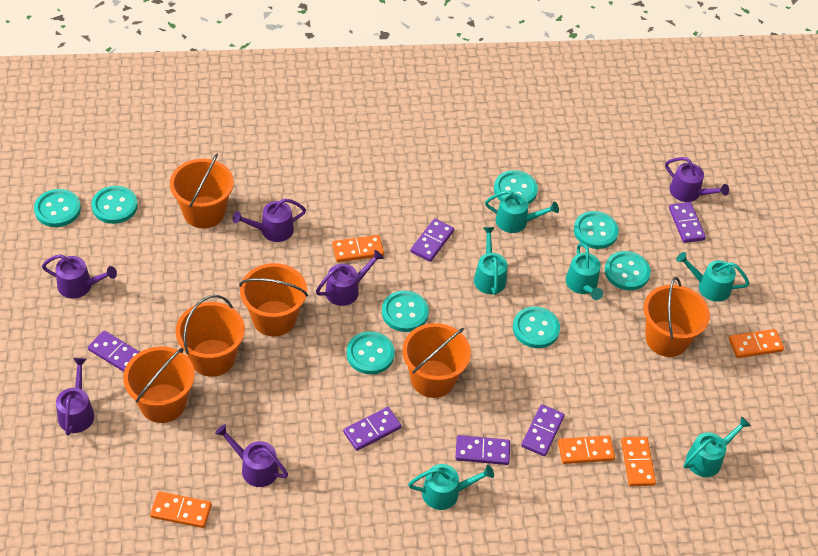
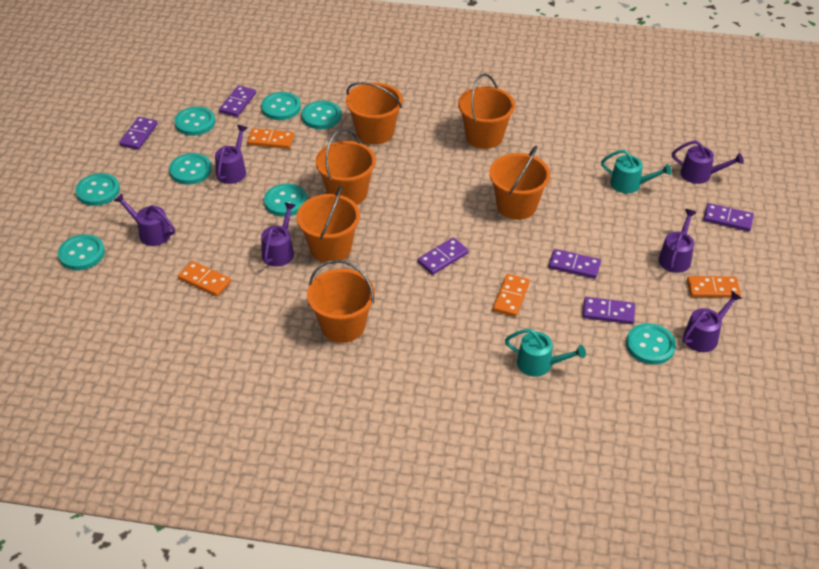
orange domino: [150,491,212,528] [332,235,384,262] [558,435,615,464] [621,437,656,486] [729,329,784,358] = 5 -> [178,261,231,297] [247,128,294,149] [493,274,530,317] [687,276,741,298] = 4
turquoise watering can: [408,464,494,510] [474,227,508,295] [485,190,559,233] [566,243,603,300] [676,252,750,302] [684,416,751,477] = 6 -> [505,329,586,376] [601,149,672,193] = 2

